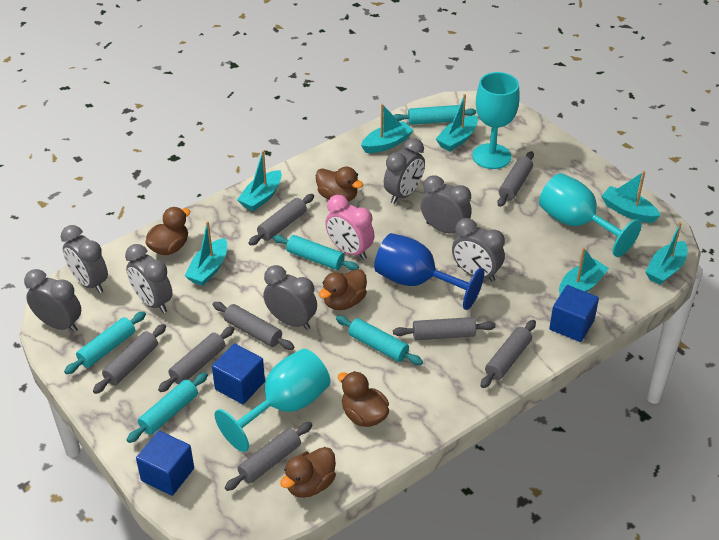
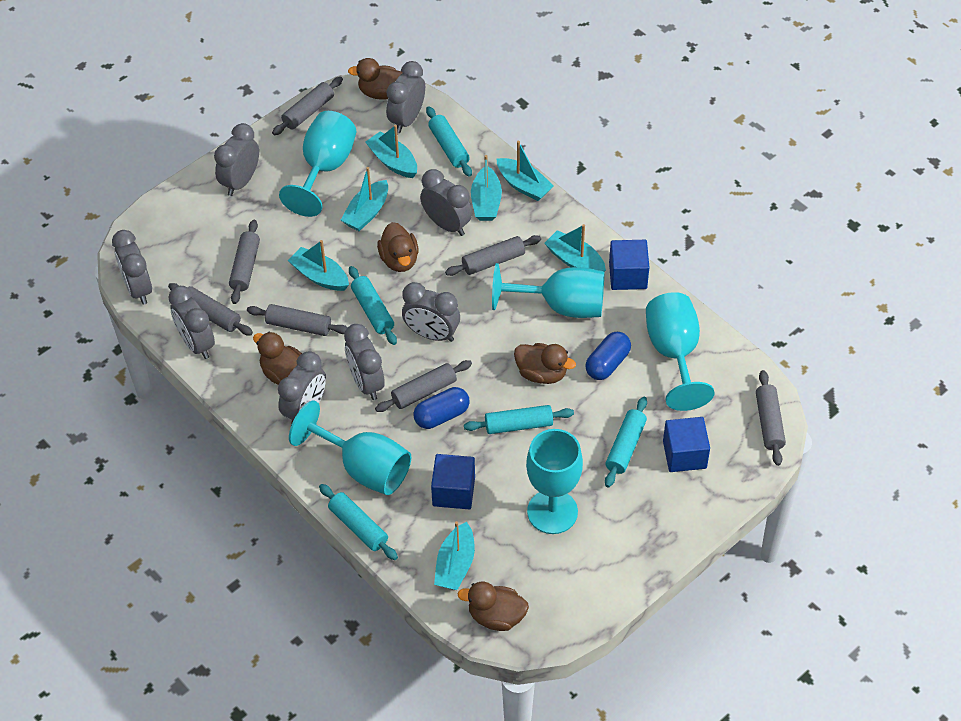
blue capsule: none = 0 -> [414,387,470,429] [585,332,631,380] = 2
blue goblet: [374,233,484,310] = 1 -> none = 0
grey clock: [24,269,81,333] [61,225,108,293] [125,244,173,313] [263,265,317,330] [384,138,425,204] [421,175,472,233] [452,218,505,282] = 7 -> [112,230,152,305] [168,286,215,359] [214,123,259,196] [278,351,326,425] [344,324,385,400] [386,61,425,133] [402,282,460,342] [420,169,472,236] = 8
grey rolling pin: [93,324,166,394] [158,326,234,392] [213,302,294,350] [225,422,313,491] [248,194,314,246] [393,317,496,340] [480,320,536,388] [497,151,534,207] = 8 -> [168,283,253,335] [229,220,260,304] [247,304,348,336] [272,77,343,135] [375,360,472,412] [445,235,541,276] [756,370,786,466] = 7
pink clock: [325,195,374,260] = 1 -> none = 0
turquoise goblet: [214,349,330,452] [472,72,520,169] [539,173,642,257] = 3 -> [279,111,356,217] [289,401,411,495] [492,263,605,318] [526,429,583,534] [646,292,715,411] = 5

